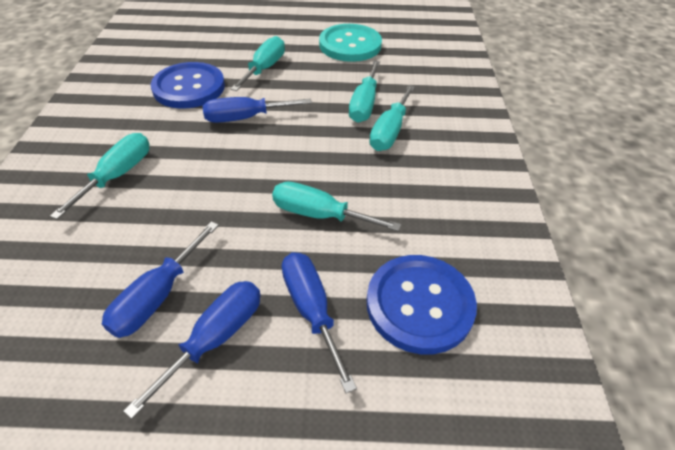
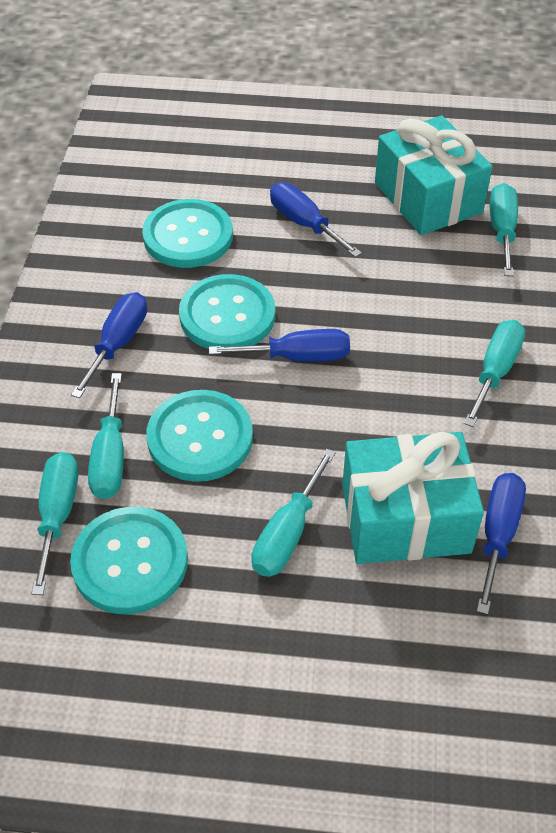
blue button: [151,62,225,109] [367,255,477,354] = 2 -> none = 0
turquoise button: [319,24,382,62] = 1 -> [70,507,188,614] [142,199,233,268] [146,390,253,482] [179,274,275,349] = 4
turquoise gift: none = 0 -> [342,432,484,564] [375,116,493,235] = 2

